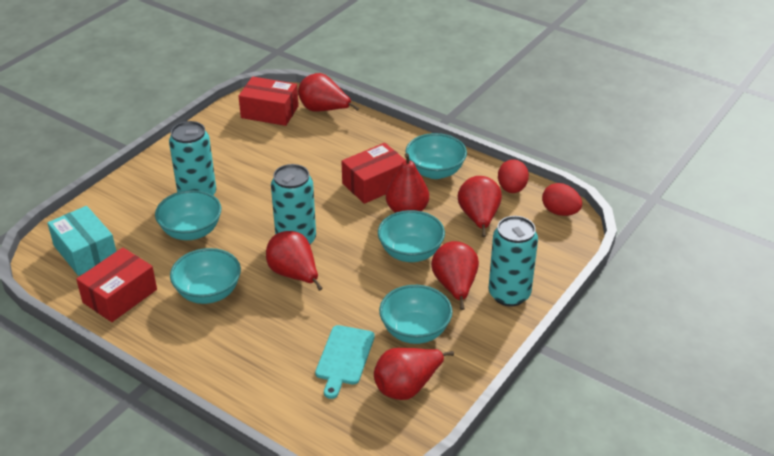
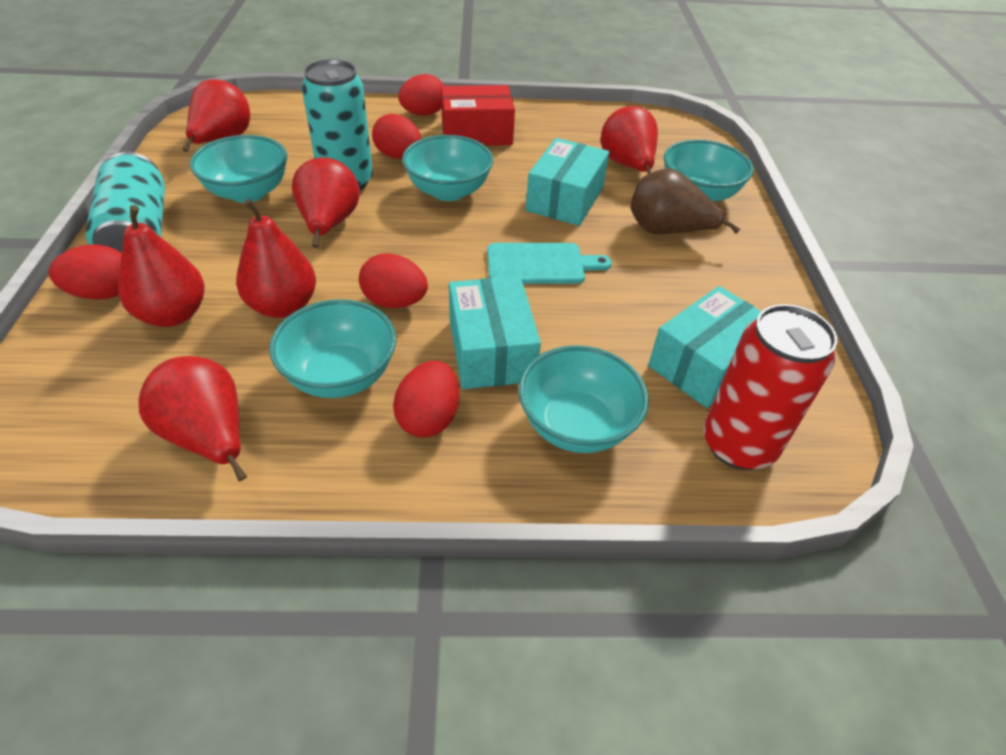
brown pear: none = 0 -> [631,168,740,234] = 1
red box: [76,247,157,322] [239,77,299,126] [342,143,406,204] = 3 -> [441,85,515,146] = 1
red can: none = 0 -> [703,304,837,470] = 1
red egg: [498,159,529,193] [542,183,582,216] = 2 -> [49,244,122,299] [359,253,428,308] [372,114,422,159] [393,360,459,438] [398,74,444,115] = 5
turquoise box: [47,206,116,276] = 1 -> [449,276,541,389] [526,138,609,226] [648,286,762,408] = 3
turquoise can: [169,121,216,195] [271,164,316,245] [488,216,538,307] = 3 -> [85,152,165,253] [302,59,373,190] = 2

